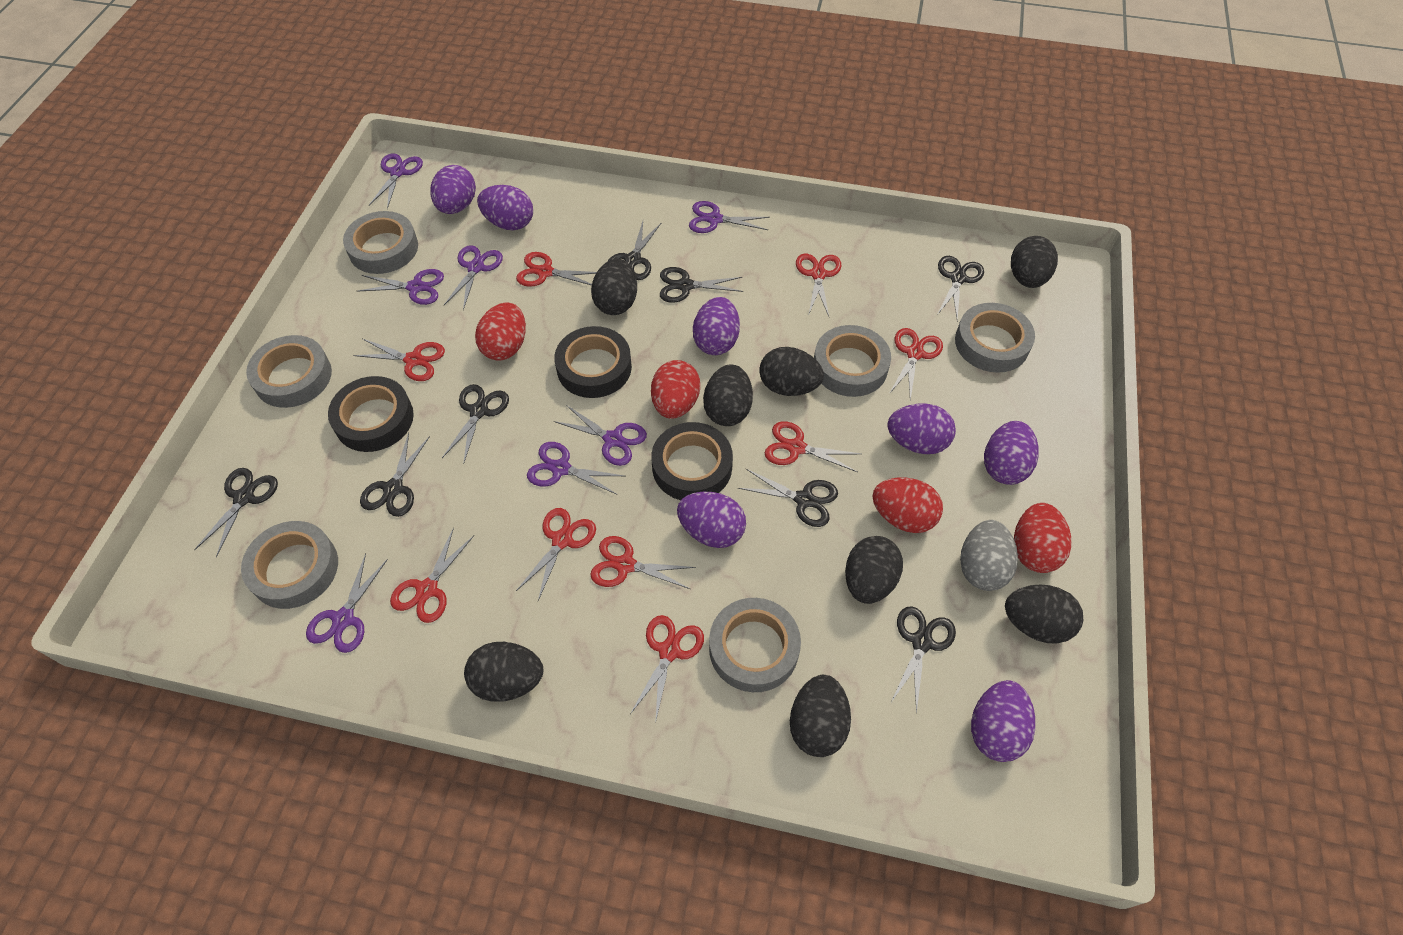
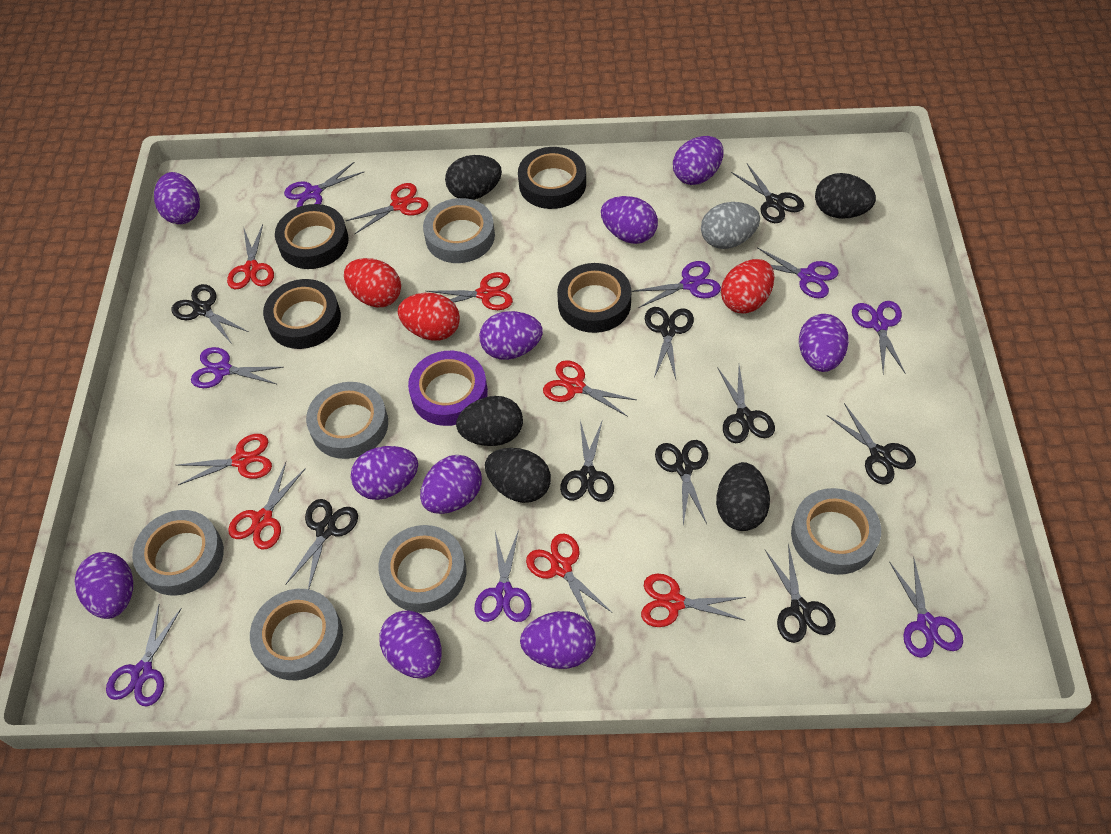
black egg: [464,642,543,702] [591,259,637,315] [703,364,753,426] [759,347,824,396] [790,675,851,757] [845,536,903,604] [1005,584,1083,643] [1011,236,1058,288] = 8 -> [445,155,502,200] [456,396,523,446] [485,448,551,503] [716,462,770,531] [815,173,876,218] = 5
black scissors: [194,468,278,558] [360,433,430,517] [442,384,509,464] [607,221,661,280] [660,267,743,303] [738,469,838,527] [891,606,956,714] [937,256,984,320] = 8 -> [172,284,249,344] [285,499,358,589] [560,419,614,502] [645,307,694,379] [655,440,708,525] [717,366,775,443] [731,164,804,223] [765,544,836,643] [827,403,916,485] = 9
black tape: [328,376,414,452] [554,326,632,398] [651,422,733,500] = 3 -> [263,279,341,349] [275,204,349,269] [518,147,586,209] [557,263,631,333] = 4
purple egg: [430,165,476,214] [477,185,533,230] [677,492,746,548] [693,297,740,355] [887,404,956,454] [971,680,1035,762] [984,421,1038,485] = 7 -> [74,552,133,619] [154,172,200,224] [351,446,418,500] [379,611,442,678] [420,455,482,514] [479,311,543,360] [520,611,596,669] [601,196,658,244] [673,136,724,185] [799,314,849,372] = 10
purple scissors: [306,553,388,653] [357,269,444,305] [369,153,423,209] [444,245,503,310] [527,442,624,495] [553,405,647,466] [689,201,770,233] = 7 -> [106,605,182,707] [191,347,284,388] [284,162,364,207] [474,529,532,622] [631,261,721,308] [757,247,838,298] [852,301,905,373] [890,557,963,658] = 8
purple tape: none = 0 -> [408,351,488,426] = 1
red egg: [475,302,526,361] [651,360,700,419] [872,477,943,533] [1014,503,1071,573] = 4 -> [344,258,401,307] [398,293,460,341] [721,259,774,313] = 3
red scissors: [353,339,445,381] [390,527,474,623] [516,252,596,287] [516,508,596,601] [590,536,696,589] [630,615,704,724] [765,421,861,472] [796,254,841,316] [889,328,943,400] = 9 -> [176,434,272,485] [227,224,274,289] [228,462,306,550] [346,183,428,234] [426,272,513,310] [526,533,611,623] [543,360,636,417] [641,574,746,627] = 8

